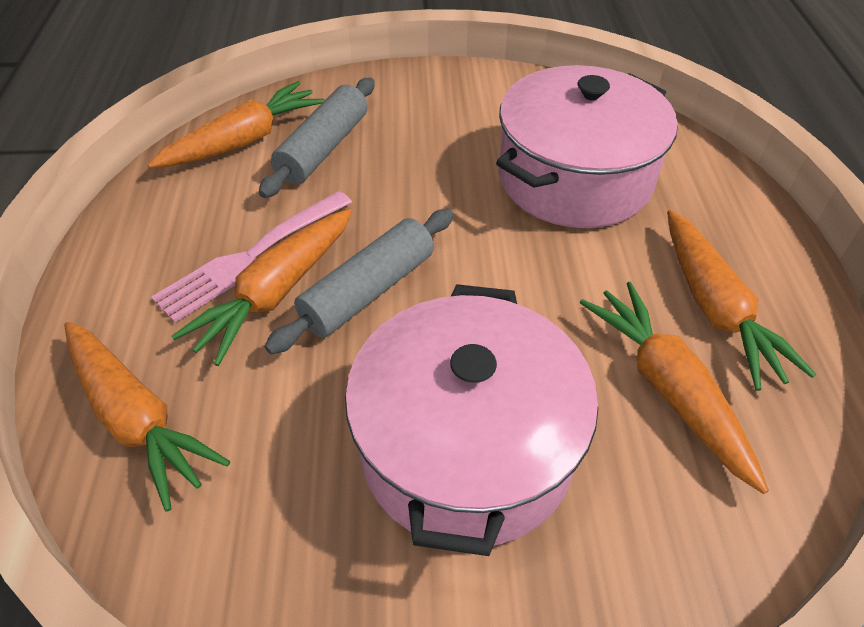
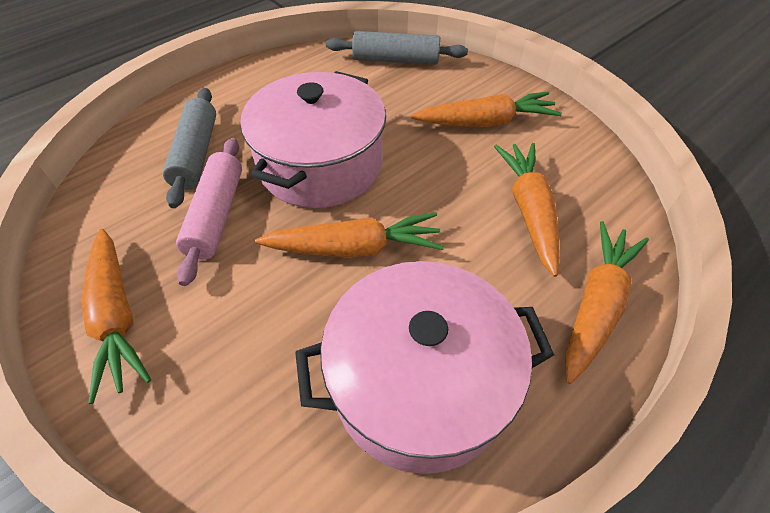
pink fork: [151,191,352,323] = 1 -> none = 0
pink rolling pin: none = 0 -> [176,138,242,286] = 1

